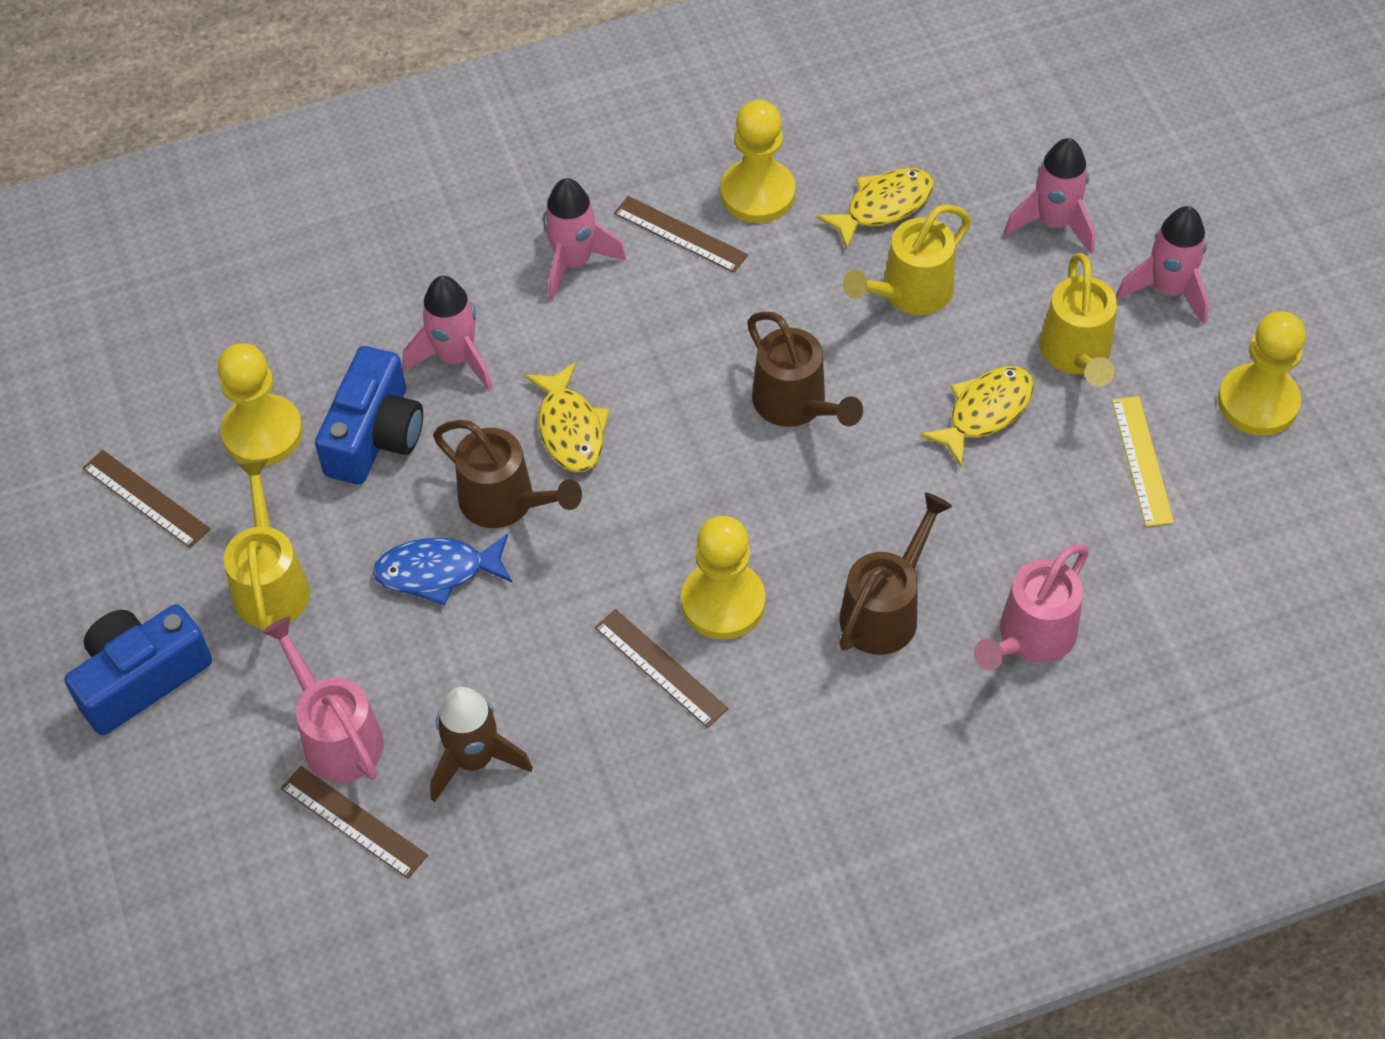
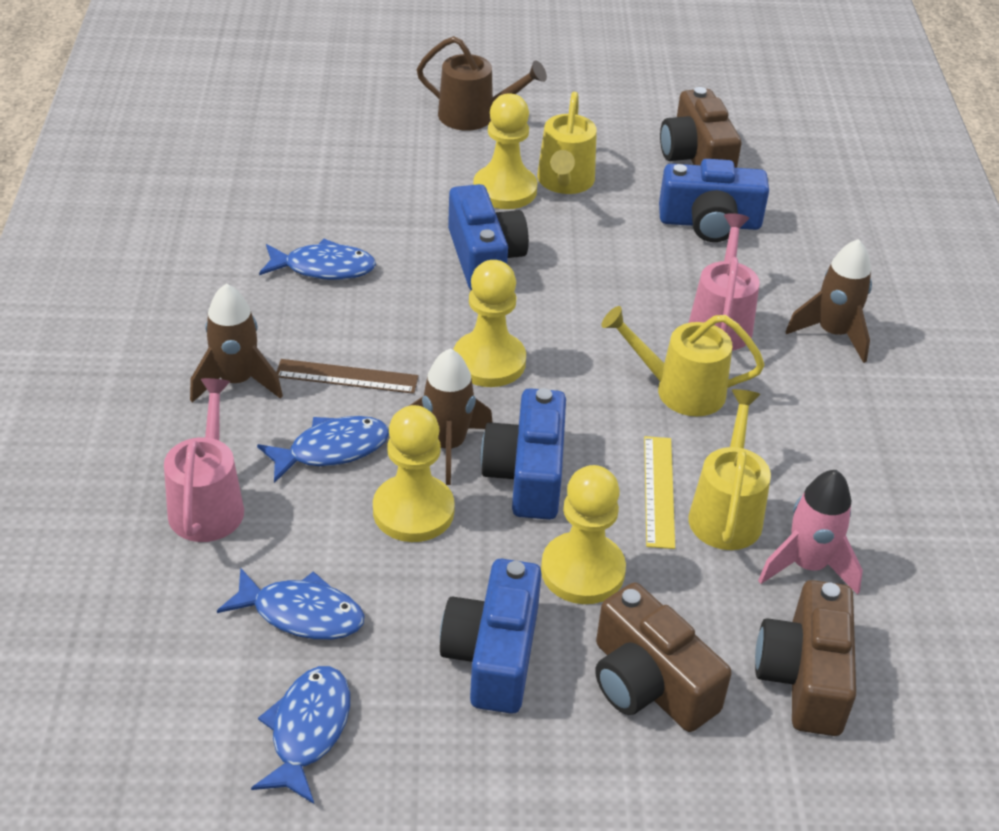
blue camera: [65,604,212,735] [315,346,423,485] = 2 -> [440,559,542,714] [448,184,529,290] [481,388,566,520] [659,159,769,242] = 4
blue fish: [373,533,512,605] = 1 -> [217,568,365,640] [251,666,350,804] [257,416,389,483] [259,239,376,280] = 4
brown camera: none = 0 -> [595,582,732,732] [660,87,742,168] [755,580,856,736] = 3
brown rocket: [430,687,533,802] = 1 -> [190,284,283,403] [409,348,493,485] [785,239,872,363] = 3
brown ruler: [83,450,210,548] [281,766,428,879] [595,609,729,728] [614,196,748,273] = 4 -> [276,359,419,394] = 1
brown watering can: [433,420,582,528] [747,312,863,427] [839,492,952,655] = 3 -> [417,36,547,131] = 1
pink rocket: [403,276,493,390] [543,178,626,301] [1004,138,1095,254] [1116,206,1209,324] = 4 -> [758,470,863,595] = 1
yellow fish: [525,362,610,472] [816,168,934,249] [920,366,1034,467] = 3 -> none = 0

